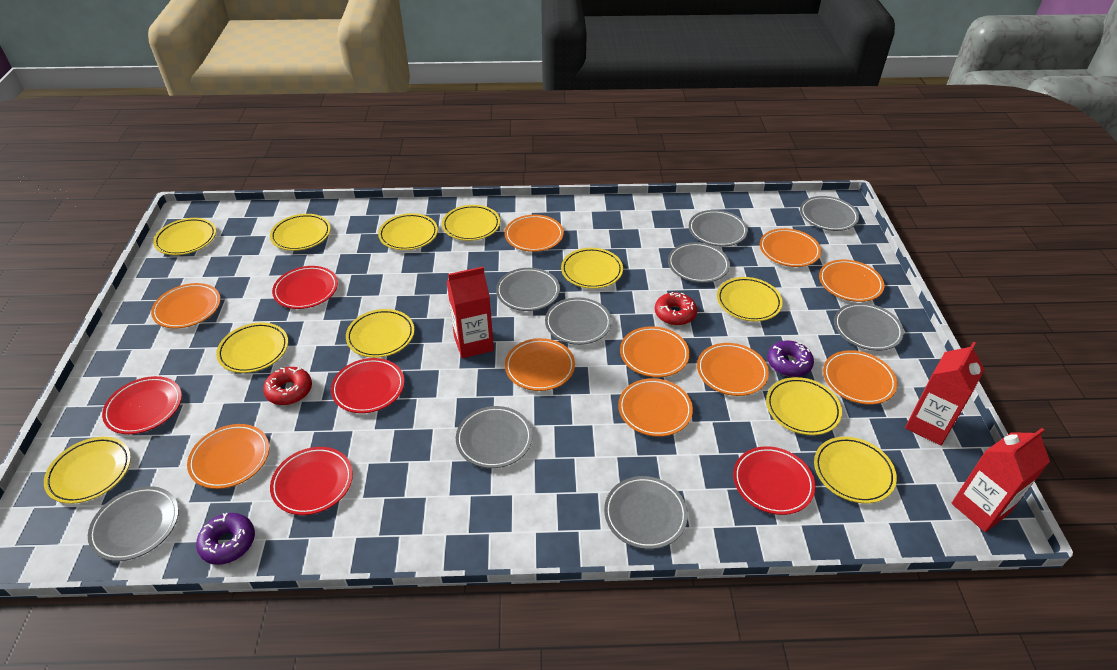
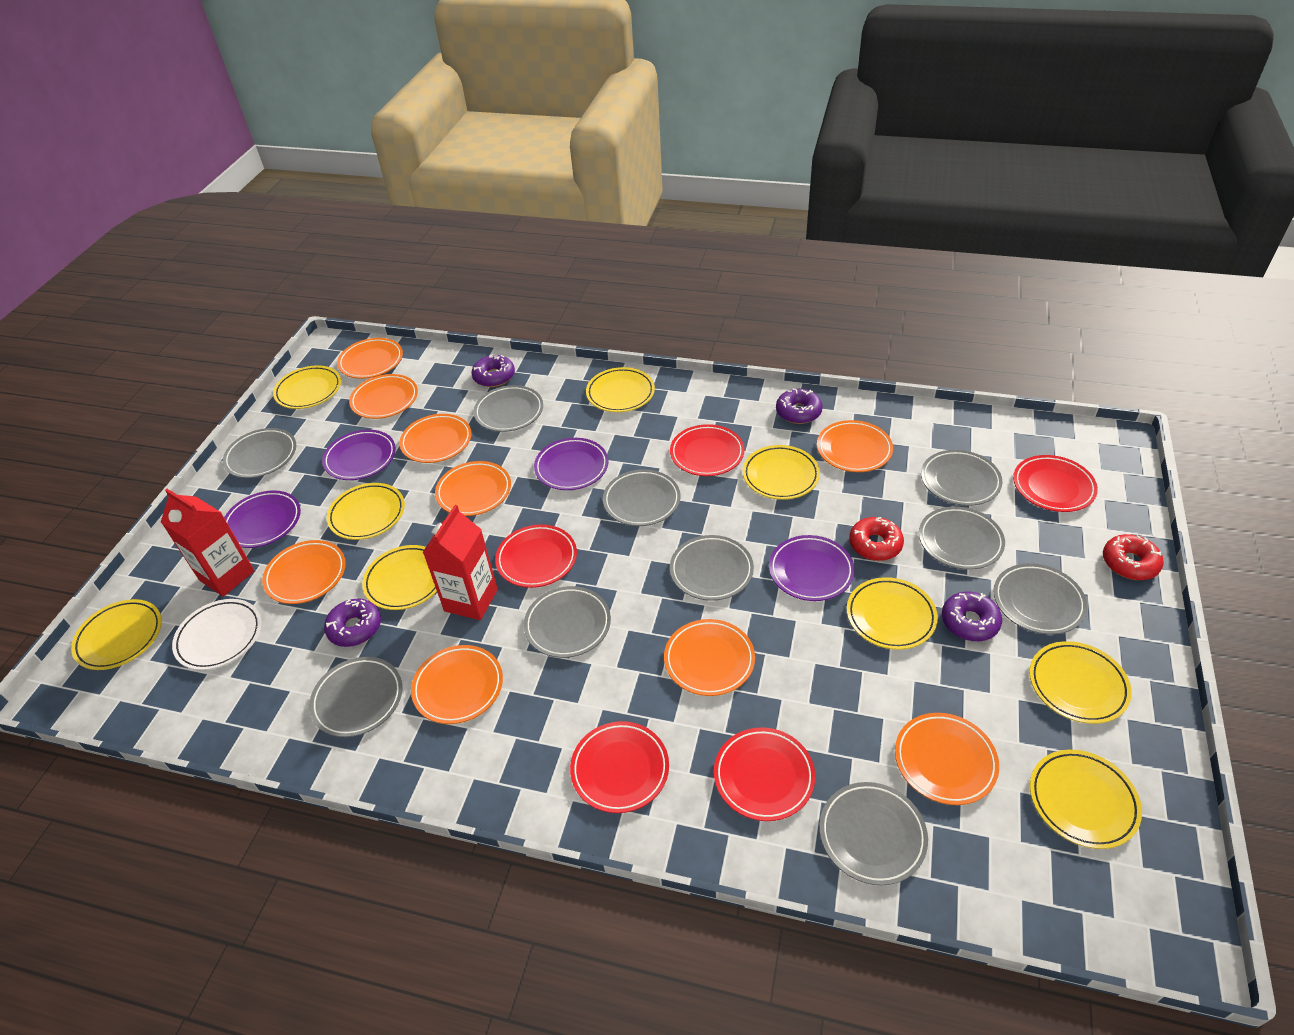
grey plate: [88,486,179,561] [456,406,533,468] [496,268,560,311] [545,297,612,345] [604,476,688,549] [668,242,730,283] [689,210,748,246] [800,196,859,231] [834,303,904,351] = 9 -> [223,428,296,478] [309,657,402,737] [473,385,543,432] [524,586,611,658] [603,469,680,526] [670,535,754,601] [819,782,928,885] [919,506,1005,570] [921,450,1002,506] [993,563,1087,634] = 10
orange plate: [151,283,221,329] [187,424,269,489] [505,215,564,252] [505,338,575,391] [618,378,693,437] [620,326,690,377] [697,343,769,396] [760,228,821,267] [819,260,885,302] [823,350,897,405] = 10 -> [262,540,346,604] [337,338,403,379] [349,374,418,419] [399,414,472,463] [411,645,503,724] [435,461,511,516] [664,619,755,696] [817,420,893,472] [895,713,999,805] = 9
purple donut: [196,513,255,565] [767,341,814,377] = 2 -> [324,599,381,647] [472,354,515,387] [776,389,823,424] [942,592,1002,641] = 4
purple plate: none = 0 -> [224,490,301,548] [322,430,396,480] [534,438,608,490] [769,535,855,601] = 4
red carton: [447,267,494,358] [905,342,984,446] [951,428,1050,532] = 3 -> [161,489,255,597] [423,505,498,620] = 2
white plate: none = 0 -> [172,599,261,670] = 1
yellow plate: [44,437,131,504] [153,218,216,255] [216,322,288,373] [270,214,331,251] [346,309,414,358] [378,213,438,250] [442,205,500,241] [561,248,623,289] [717,277,783,321] [766,377,842,435] [814,437,897,503] = 11 -> [71,599,162,670] [273,365,341,409] [327,483,405,540] [362,545,437,610] [586,367,655,412] [743,445,820,500] [847,577,938,650] [1029,641,1132,724] [1030,750,1142,849] = 9

